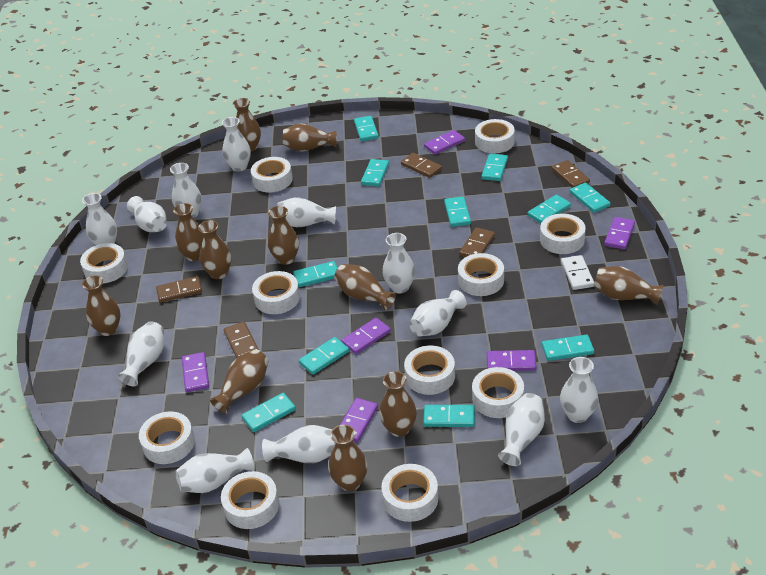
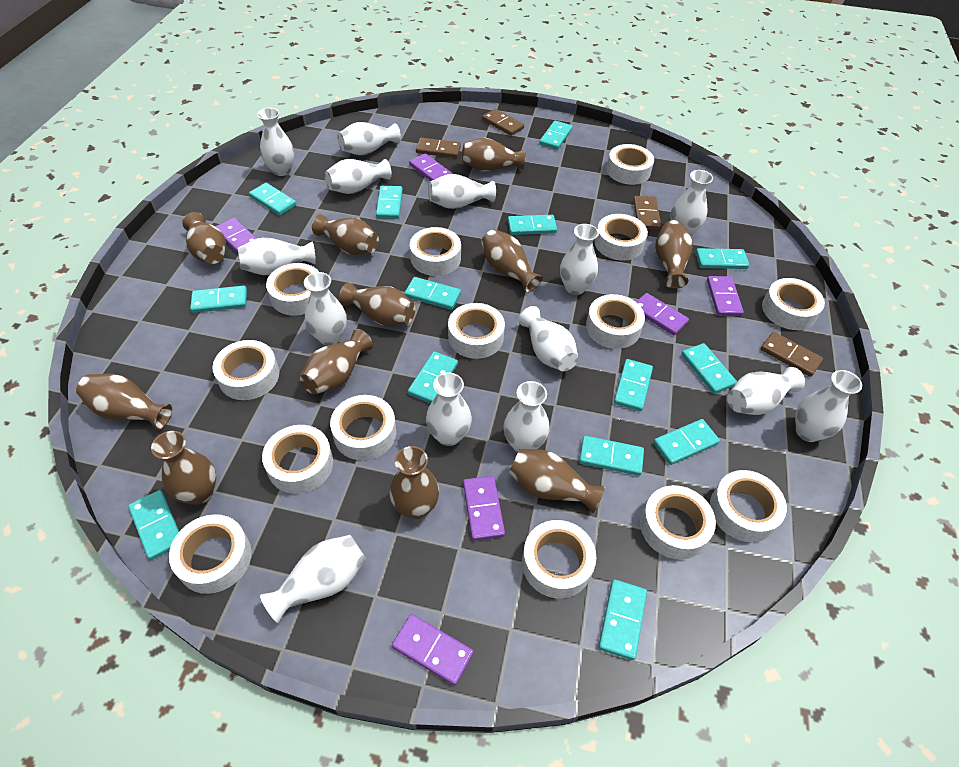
brown domino: [156,276,202,303] [224,322,259,358] [401,153,442,178] [459,227,495,257] [551,160,590,188] = 5 -> [416,138,461,158] [482,109,524,136] [633,196,661,230] [761,332,823,377] = 4
turquoise domino: [242,393,296,432] [293,261,337,287] [299,337,349,375] [354,116,379,141] [361,159,389,186] [423,405,475,427] [444,196,471,227] [481,153,508,181] [528,195,571,224] [542,335,594,361] [570,183,610,213] = 11 -> [128,490,179,560] [190,286,247,313] [249,183,297,215] [376,186,403,219] [404,277,461,310] [408,351,458,403] [508,215,557,235] [539,121,573,150] [579,436,644,476] [599,579,647,660] [614,359,653,411] [653,419,720,465] [681,343,737,394] [696,248,749,269] = 14
white domino: [561,255,594,290] = 1 -> none = 0
white tape: [80,243,128,284] [139,411,195,464] [221,471,279,529] [251,157,293,193] [252,271,300,314] [381,464,438,522] [404,346,455,395] [458,253,504,296] [472,367,524,418] [475,119,515,153] [540,214,586,254] = 11 -> [169,514,252,594] [212,340,279,400] [262,425,333,494] [266,263,319,315] [330,395,396,460] [410,227,461,276] [448,303,505,359] [522,520,596,598] [586,294,645,349] [595,214,648,261] [606,144,654,185] [640,485,716,560] [710,470,787,542] [762,278,825,330] = 14
white vase: [82,193,117,245] [118,321,164,386] [127,196,167,232] [170,163,202,218] [175,448,254,493] [222,117,251,172] [262,425,336,463] [277,197,336,227] [382,233,415,293] [409,290,466,336] [498,393,545,466] [560,357,598,423] = 12 -> [238,237,316,275] [257,108,294,176] [260,535,366,623] [304,272,347,345] [325,159,392,194] [338,122,401,155] [426,372,472,446] [428,174,496,209] [504,381,550,453] [519,306,578,371] [560,224,599,295] [670,170,713,236] [727,367,805,415] [795,370,862,442] = 14

